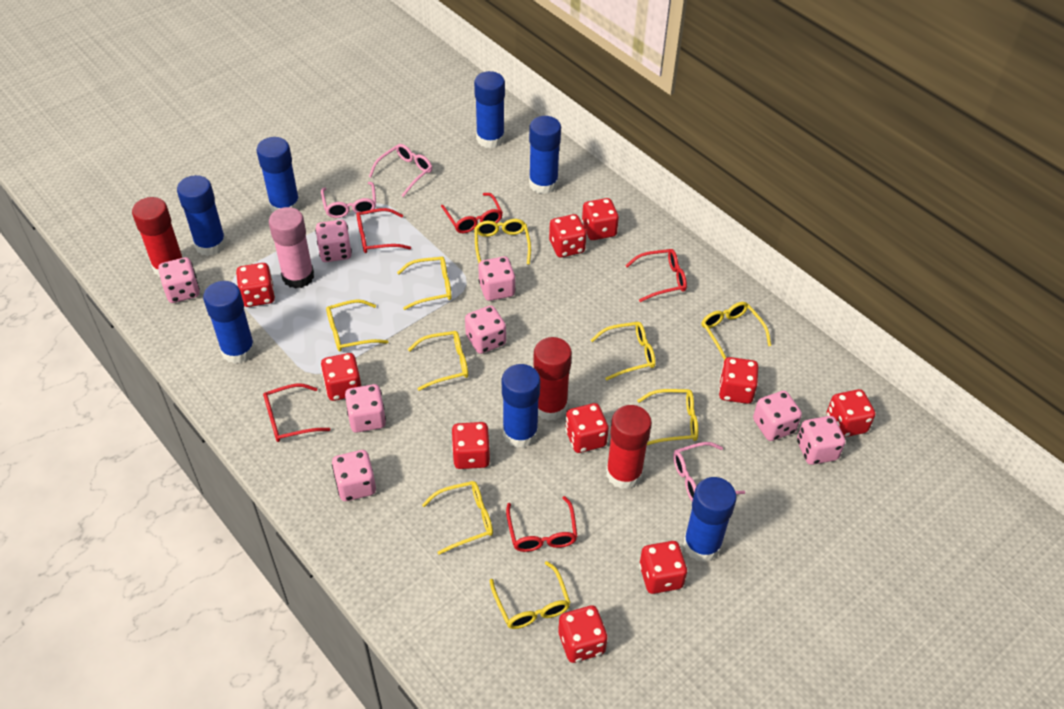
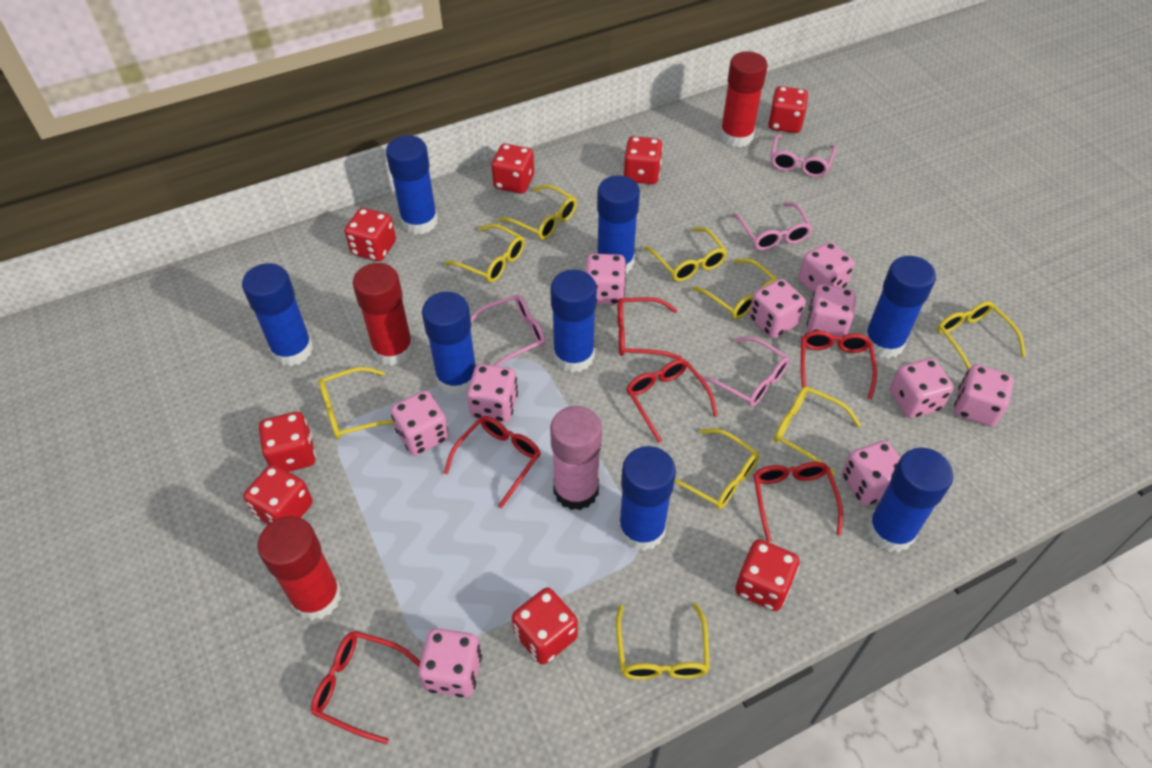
blue glue stick: [177,175,227,256] [203,281,255,364] [257,137,300,212] [474,71,505,148] [502,364,540,448] [529,116,561,194] [683,477,737,562] = 7 -> [242,263,313,366] [386,135,438,235] [422,292,476,395] [550,270,597,373] [597,175,640,273] [618,446,676,551] [864,256,936,359] [867,448,954,552] = 8
pink dice: [158,257,200,303] [315,220,352,262] [332,450,376,501] [345,384,386,433] [465,305,506,354] [478,256,516,301] [753,391,802,441] [797,416,845,465] = 8 -> [391,391,449,456] [418,628,482,697] [467,364,518,422] [586,253,626,305] [749,279,806,338] [798,242,855,293] [806,284,856,340] [842,441,900,506] [890,358,954,418] [954,364,1014,426] = 10
pink glasses: [321,182,376,218] [369,144,432,197] [673,442,745,501] = 3 -> [471,295,546,366] [701,337,790,407] [733,202,812,250] [771,134,836,177] = 4
red dice: [236,263,275,307] [321,353,361,401] [452,422,490,469] [549,214,587,258] [558,605,608,663] [565,403,609,453] [582,198,619,240] [639,541,687,594] [719,357,758,404] [827,389,875,437] = 10 -> [243,464,313,524] [259,412,316,472] [345,208,396,261] [491,144,534,194] [512,588,578,665] [624,136,663,184] [735,539,799,611] [768,86,808,133] = 8
red glasses: [263,383,330,442] [356,208,411,253] [441,193,503,233] [506,496,577,552] [625,249,687,302] = 5 -> [311,631,421,744] [444,416,541,508] [618,297,682,359] [626,359,718,443] [753,462,843,542] [801,331,877,400] = 6

